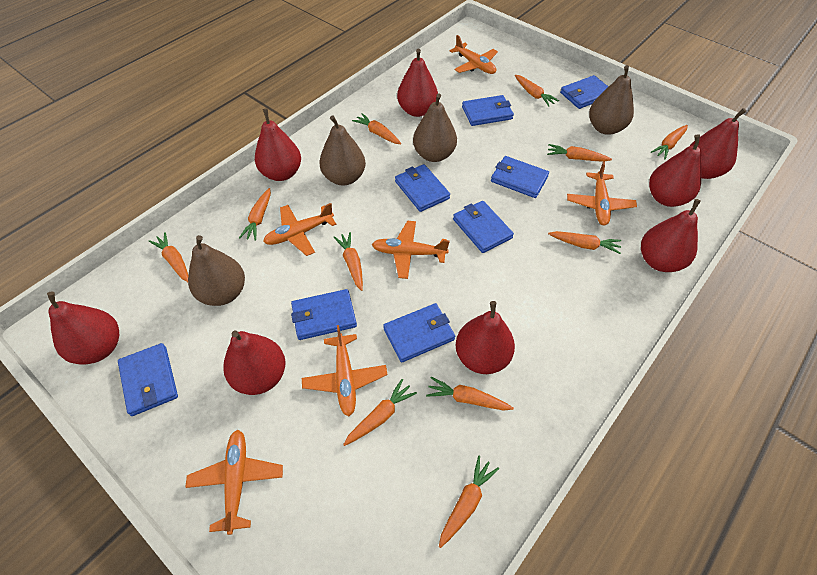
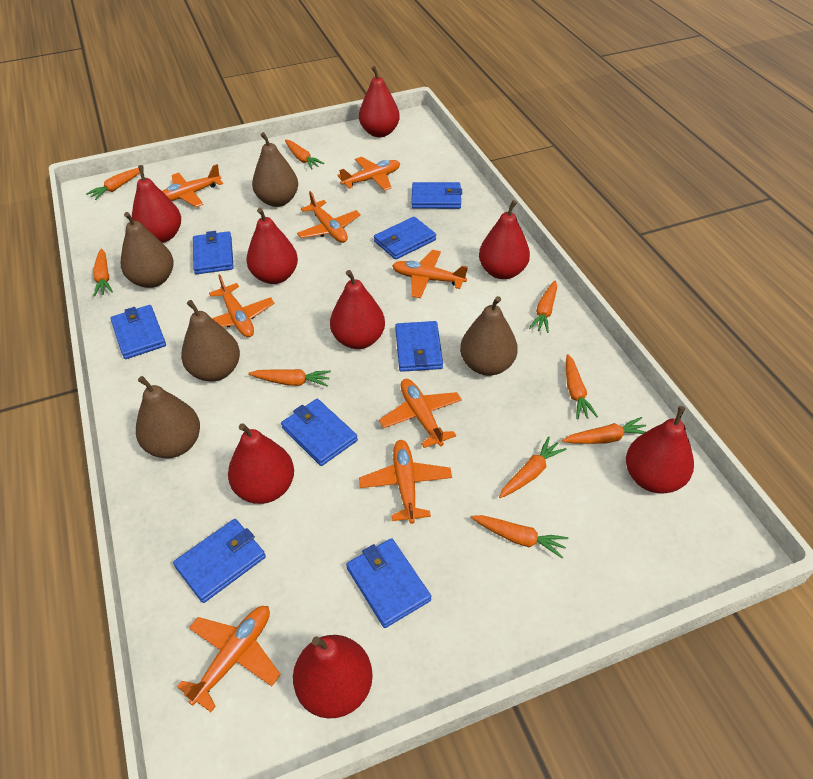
brown pear: [188,235,245,306] [319,116,366,185] [413,93,457,162] [589,65,634,135] = 4 -> [121,212,174,288] [136,376,200,458] [181,300,240,382] [252,132,298,207] [460,296,518,376] = 5
orange carrot: [149,232,188,282] [239,188,271,241] [334,232,363,291] [343,379,417,446] [352,113,401,144] [426,377,514,411] [439,456,499,548] [515,75,559,106] [547,144,612,162] [548,231,621,254] [651,125,688,159] = 11 -> [86,168,140,200] [93,248,113,296] [248,369,331,387] [285,140,324,170] [471,515,568,559] [499,437,567,498] [529,280,557,333] [562,417,646,444] [566,354,598,419] = 9
orange plane: [185,430,283,535] [263,203,336,256] [302,325,388,416] [372,221,450,279] [450,35,498,74] [567,162,637,225] = 6 -> [162,164,223,207] [177,606,281,712] [209,274,275,337] [297,191,361,243] [337,157,400,191] [359,440,452,524] [379,379,462,448] [392,250,468,298] = 8

